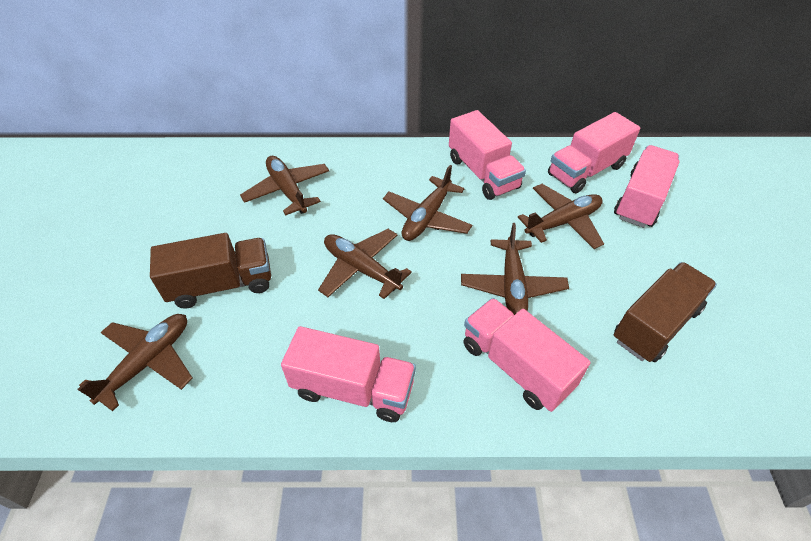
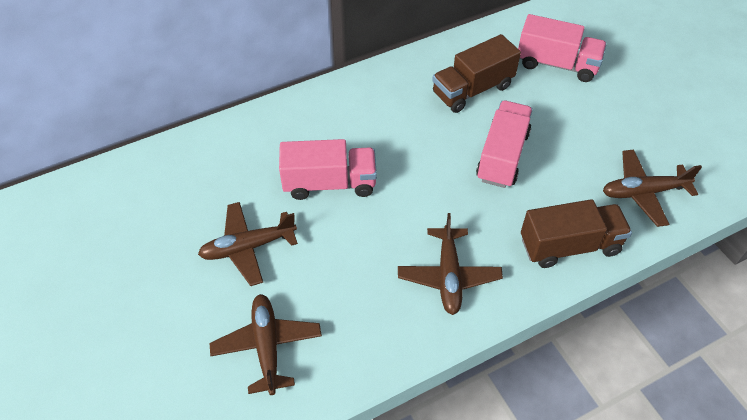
brown plane: [78,314,193,411] [240,156,329,215] [318,229,412,299] [383,165,472,241] [461,223,569,315] [518,184,604,249] = 6 -> [198,202,298,286] [209,294,322,395] [398,213,503,315] [603,149,702,227] = 4
pink truck: [281,326,416,422] [449,110,526,200] [463,298,590,412] [548,112,640,193] [614,145,680,228] = 5 -> [279,139,377,200] [476,101,533,188] [518,14,607,82] = 3

